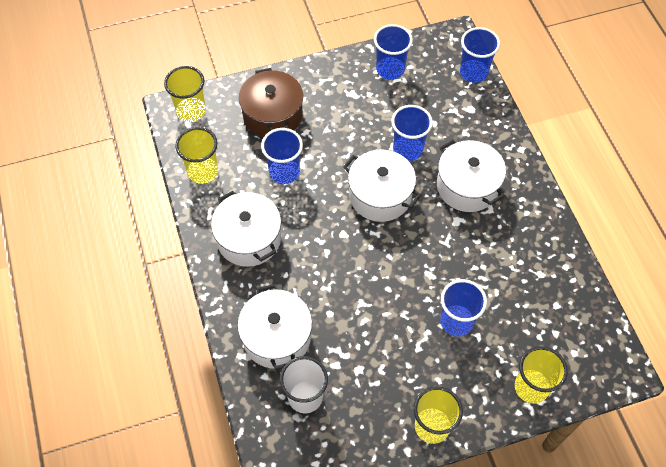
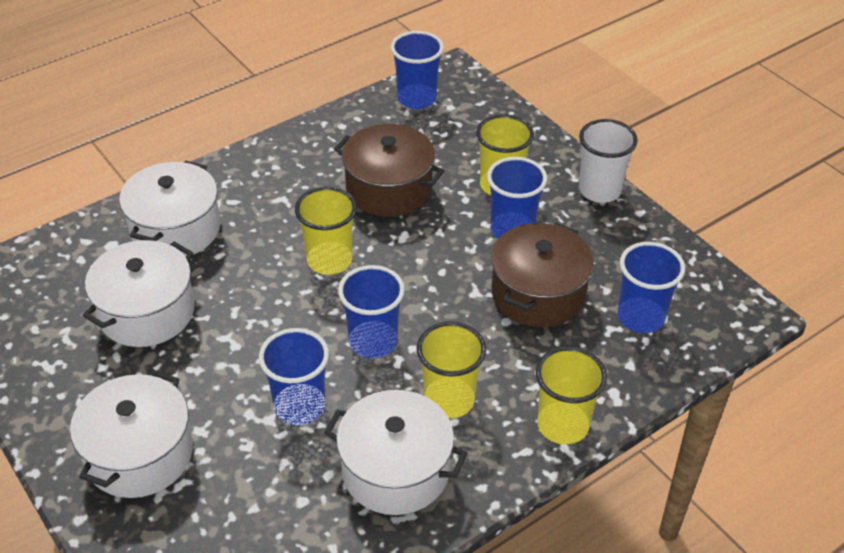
brown pot: [239,68,303,138] = 1 -> [334,124,444,217] [491,222,594,327] = 2

